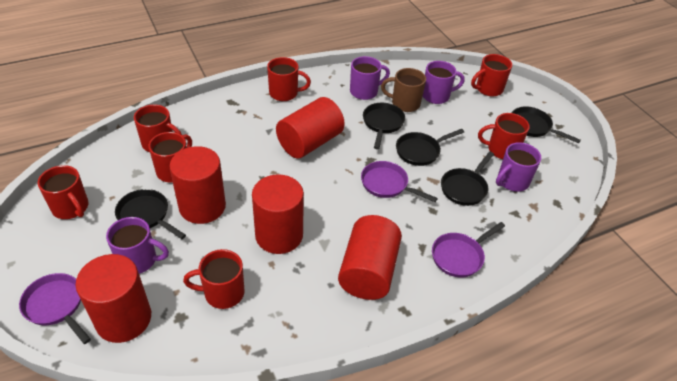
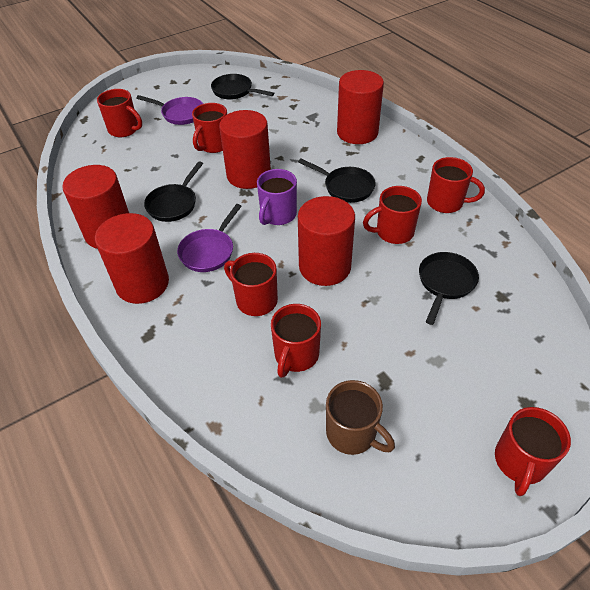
black pan: [115,189,186,239] [363,103,405,149] [396,129,464,166] [441,152,494,206] [511,107,581,143] = 5 -> [144,161,203,222] [211,74,274,100] [298,158,376,203] [419,252,479,325] = 4
purple mug: [106,217,169,274] [350,56,390,100] [423,61,465,104] [496,142,541,192] = 4 -> [257,169,297,225] = 1
purple pan: [19,273,91,344] [361,161,438,202] [432,222,505,278] = 3 -> [136,95,203,125] [177,204,242,272] = 2

